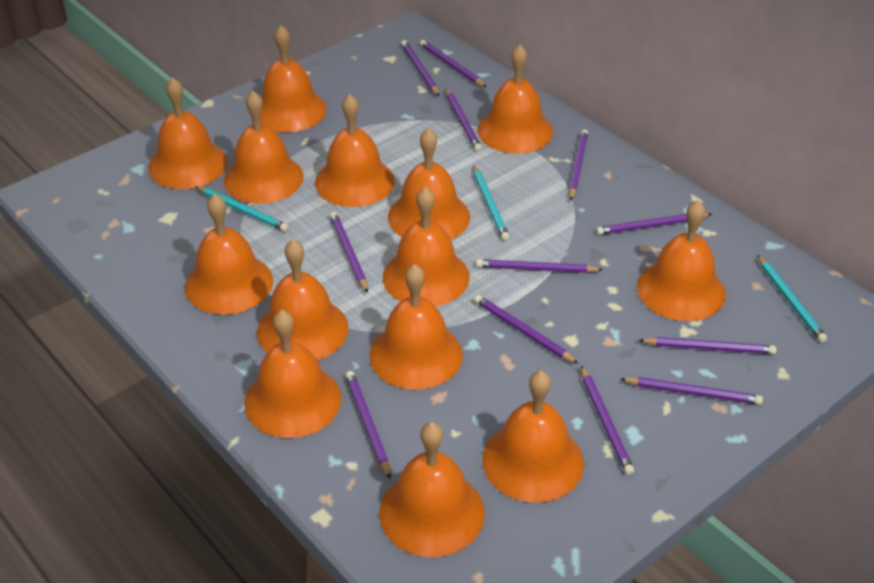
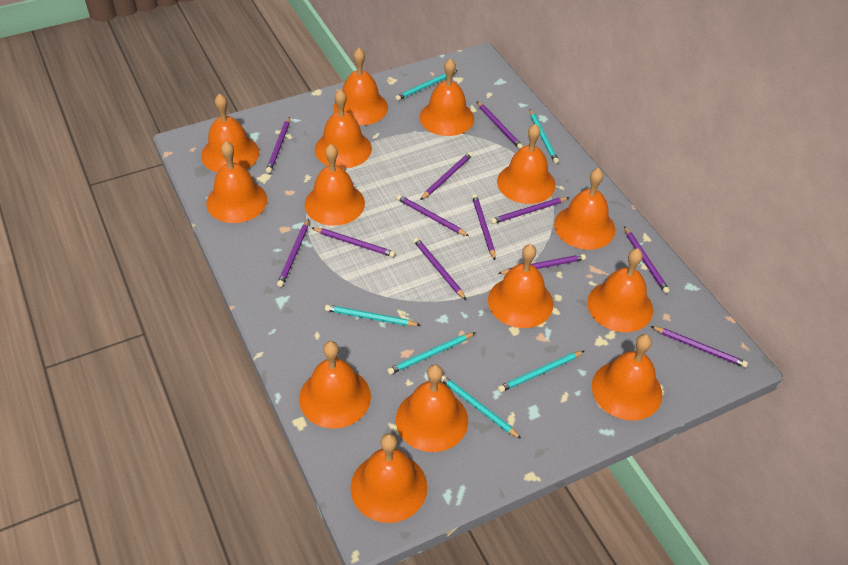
turquoise pencil: [195,186,288,232] [473,165,509,241] [757,255,827,343] = 3 -> [325,305,420,326] [387,332,476,375] [395,70,458,101] [440,375,521,439] [498,351,584,392] [530,110,559,164] = 6

